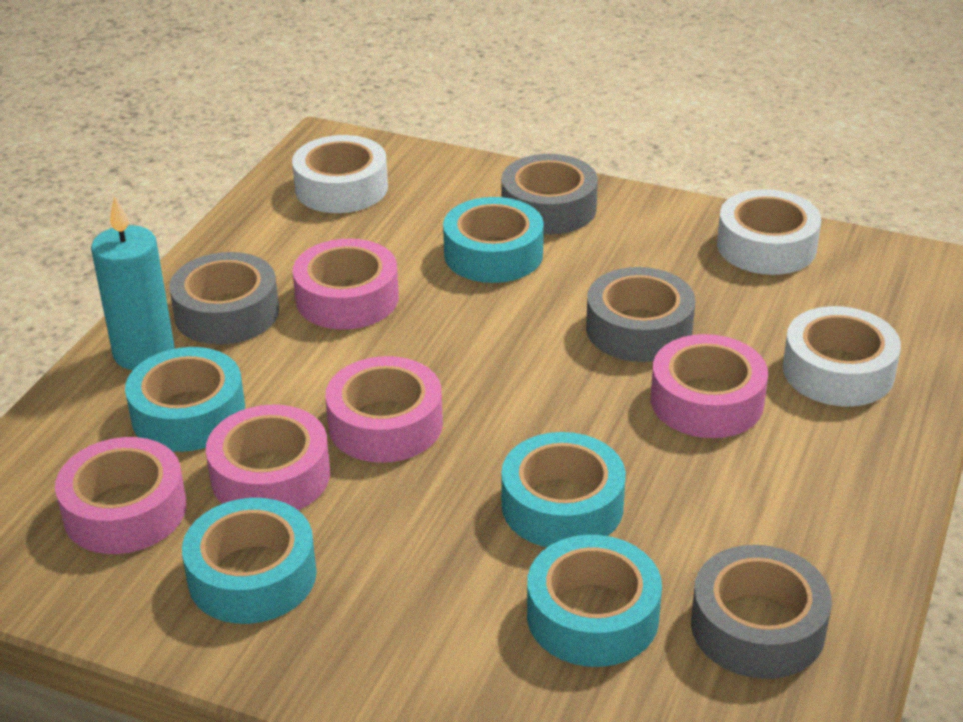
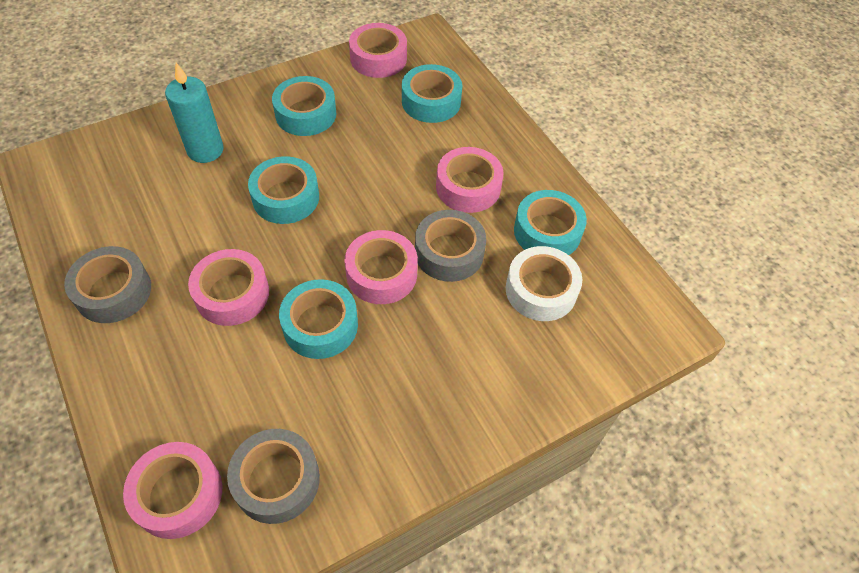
grey tape: [169,252,279,345] [501,154,598,235] [586,267,695,362] [691,545,832,679] = 4 -> [64,246,151,323] [227,429,320,524] [415,210,486,282] = 3
white tape: [292,135,388,213] [717,189,821,275] [783,306,901,406] = 3 -> [506,246,582,321] = 1

